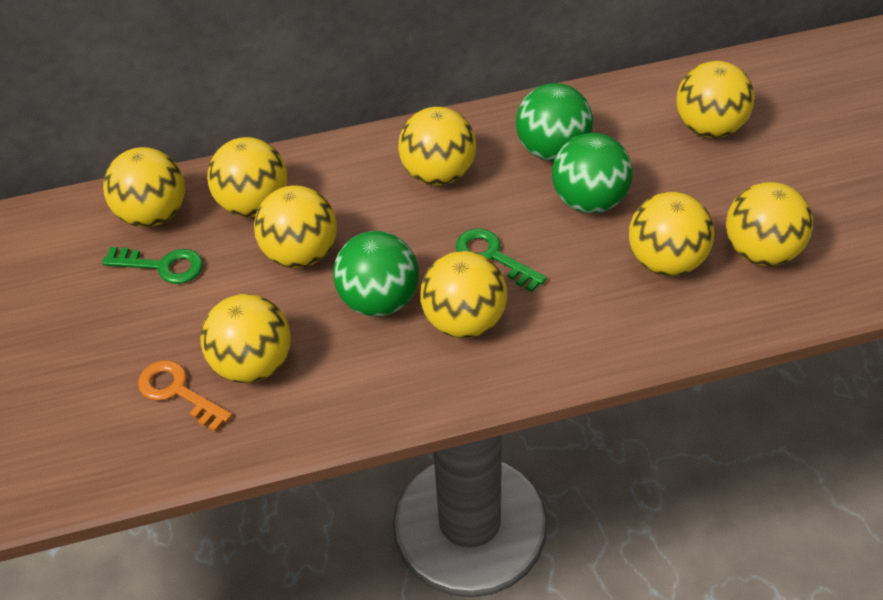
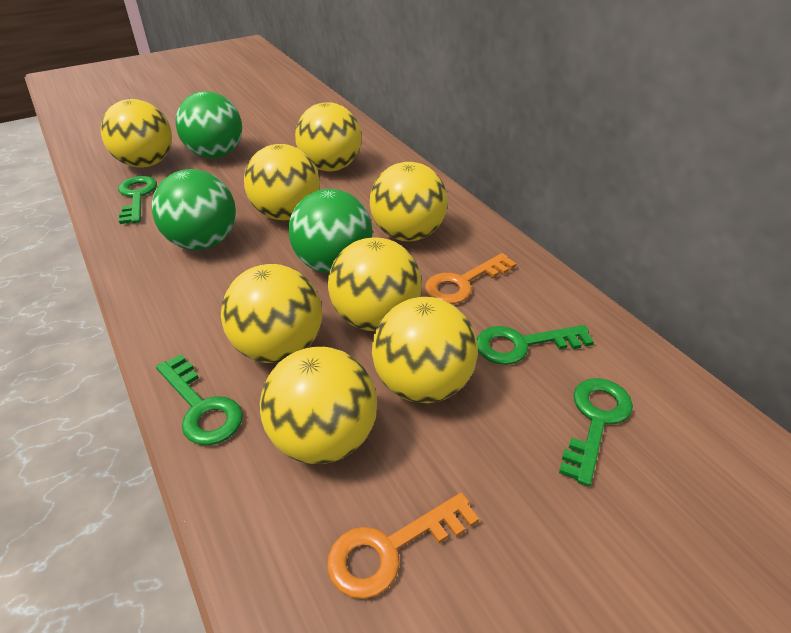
green key: [102,247,203,284] [456,228,547,292] = 2 -> [118,176,157,224] [156,354,243,445] [477,325,594,365] [559,378,633,486] = 4
orange key: [138,360,232,432] = 1 -> [327,492,479,599] [425,253,517,304] = 2
yellow ball: [103,147,185,227] [200,294,291,383] [207,137,287,217] [254,185,337,268] [398,107,476,185] [420,251,507,338] [629,192,714,276] [676,61,754,138] [726,182,813,266] = 9 -> [101,99,172,168] [221,264,322,363] [244,144,320,220] [260,347,377,464] [295,102,361,171] [328,238,422,331] [370,162,448,241] [372,297,478,403] = 8

